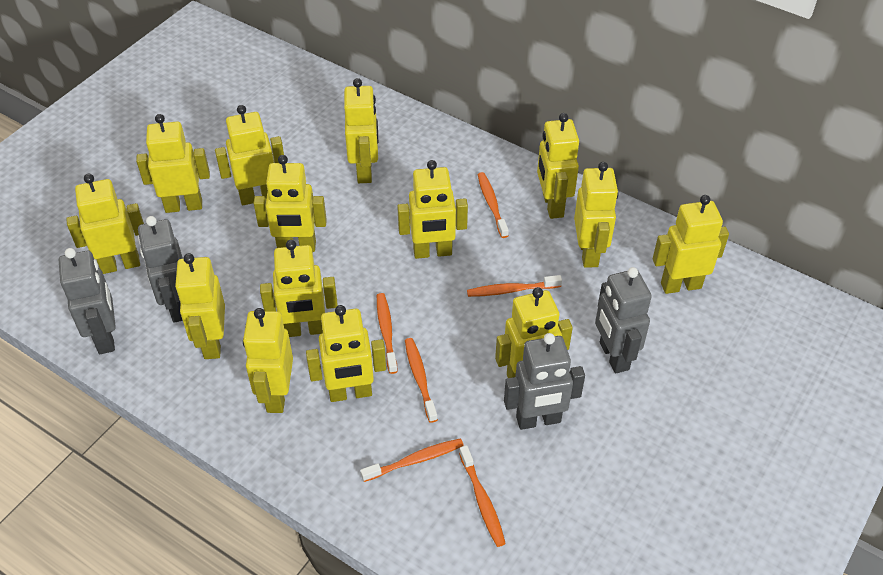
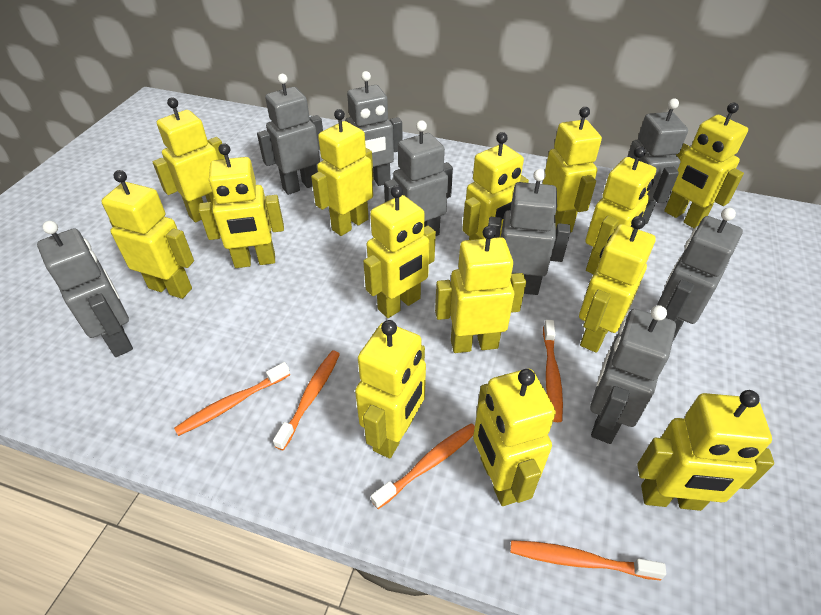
grey robot: [59,248,116,354] [138,216,183,323] [504,333,585,430] [595,267,652,373] = 4 -> [37,221,133,357] [257,74,323,195] [345,71,402,186] [384,120,453,236] [488,169,570,295] [590,305,676,444] [627,98,688,224] [657,208,743,341] = 8
orange toothbrush: [360,438,464,482] [377,293,398,374] [405,338,438,423] [459,445,506,547] [467,275,562,297] [478,172,509,238] = 6 -> [174,362,290,436] [273,351,340,450] [371,423,475,509] [510,540,666,580] [543,320,563,422] = 5

